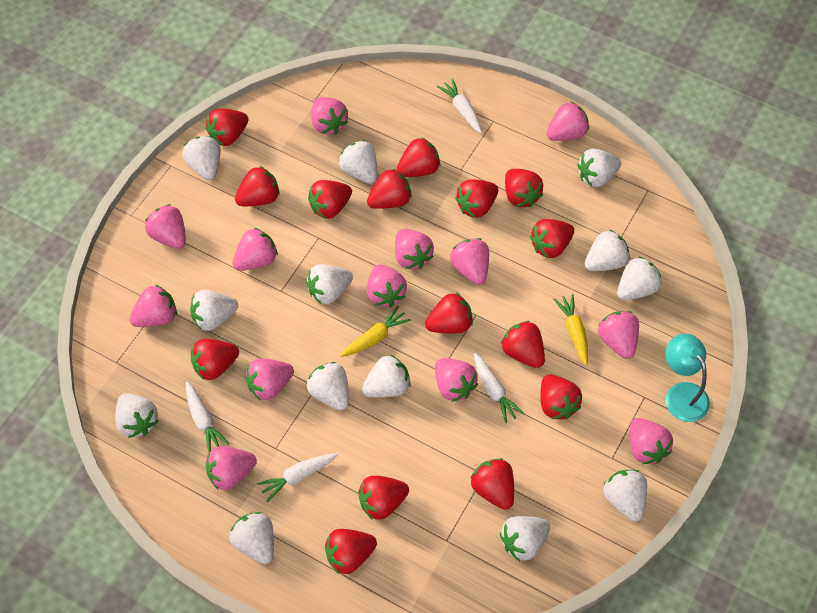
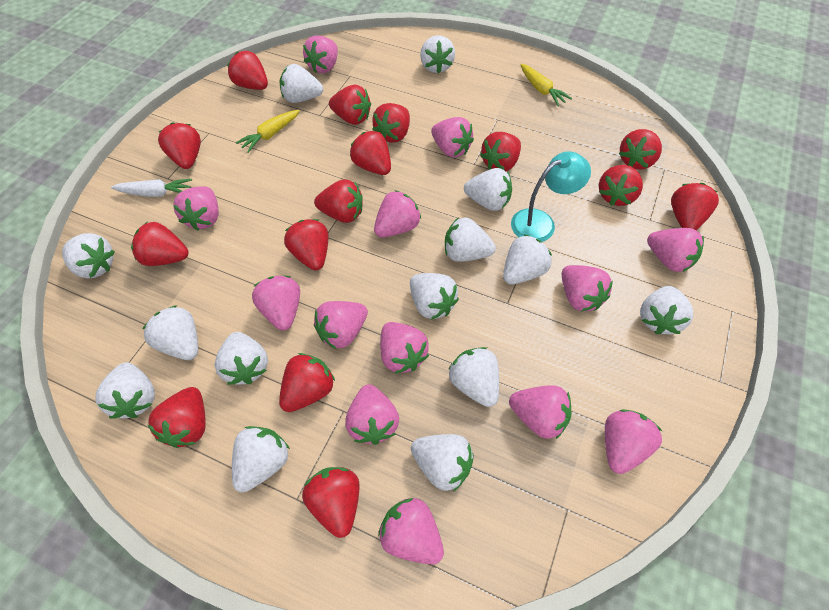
white carrot: [186,382,230,452] [257,453,338,502] [437,79,482,134] [474,353,525,424] = 4 -> [111,179,192,197] = 1
white strawberry: [115,393,158,438] [182,136,221,180] [190,290,238,331] [229,512,274,564] [306,264,353,304] [307,362,349,410] [339,140,377,184] [362,355,411,398] [500,516,550,561] [577,149,621,187] [584,230,630,271] [603,470,647,522] [617,256,661,300] = 13 -> [62,233,115,279] [96,362,155,419] [143,305,198,360] [215,332,268,385] [232,426,290,492] [280,64,323,103] [410,273,459,320] [411,434,474,492] [420,35,455,73] [445,217,496,262] [448,347,499,407] [464,168,512,211] [503,234,552,284] [640,286,693,334] = 14

